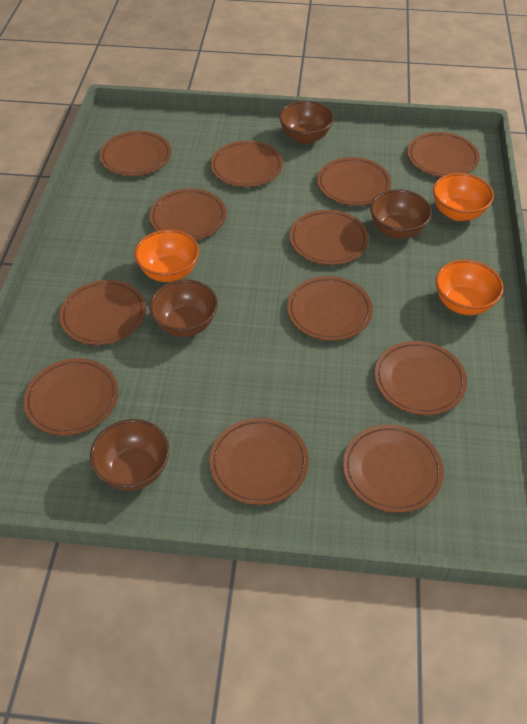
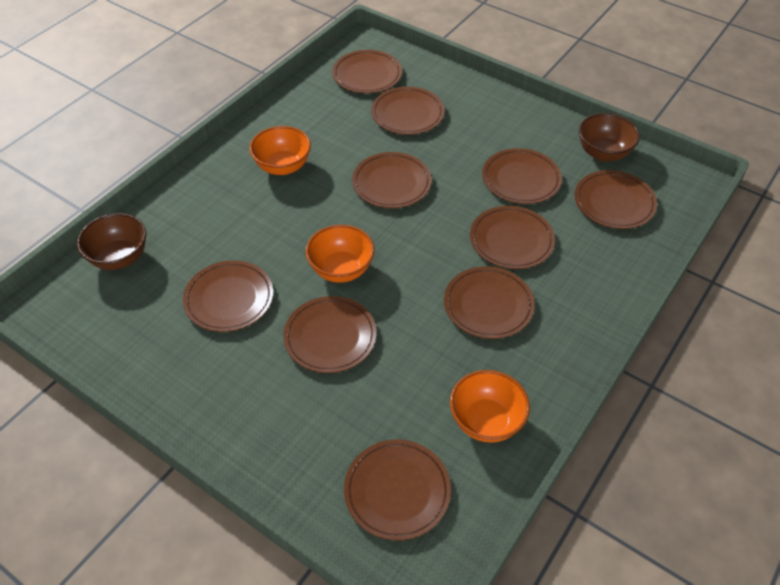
brown bowl: [90,419,170,491] [149,279,218,337] [279,101,334,144] [370,189,432,239] = 4 -> [77,213,146,270] [579,113,640,162] = 2
brown plate: [24,358,118,436] [59,280,146,345] [100,131,171,176] [149,188,226,240] [209,418,309,505] [211,141,283,187] [287,276,373,341] [290,210,369,265] [317,157,391,206] [343,425,444,513] [375,341,467,415] [407,132,480,177] = 12 -> [183,260,273,332] [283,296,377,373] [332,50,402,93] [344,440,451,540] [352,152,432,208] [371,87,444,135] [444,267,535,339] [470,206,555,269] [482,148,562,204] [575,170,657,229] = 10

